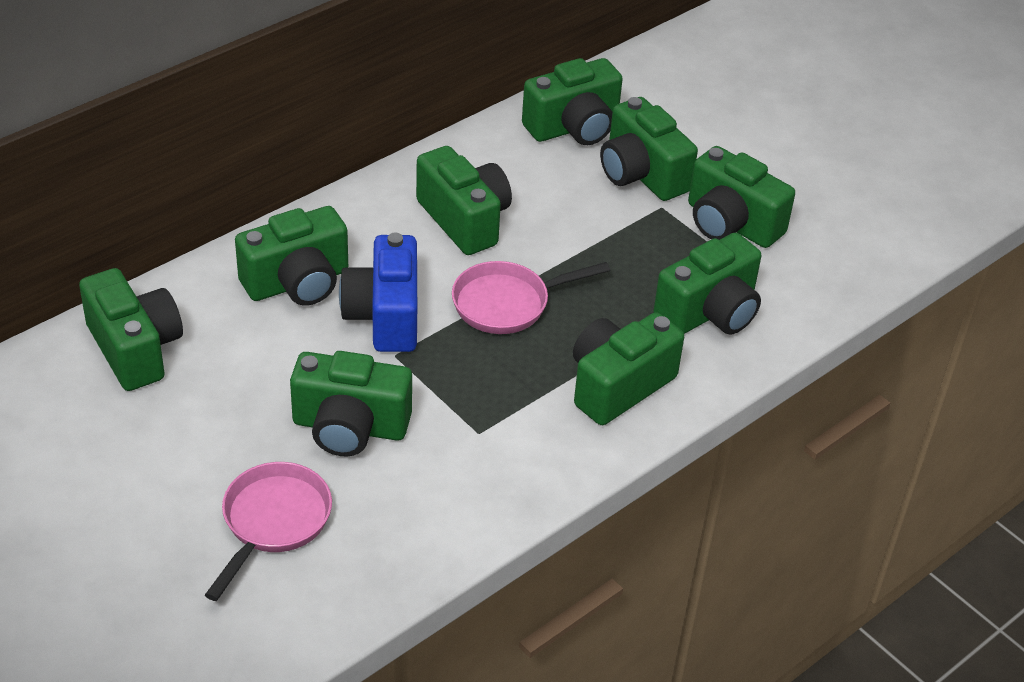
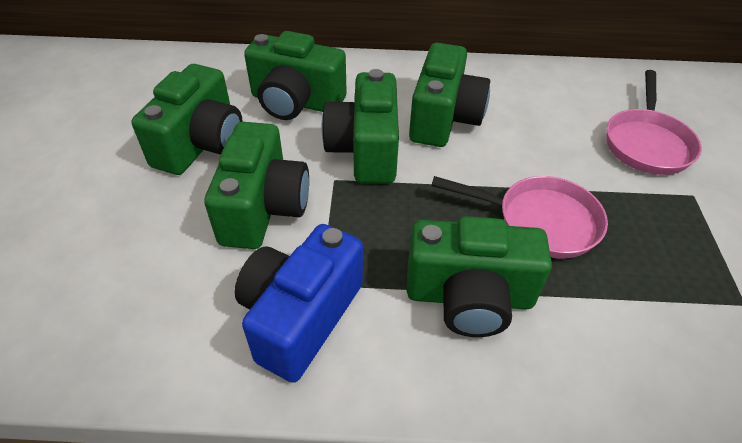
green camera: [79,268,183,391] [235,206,348,306] [290,351,412,457] [416,146,512,255] [522,58,623,145] [573,312,684,425] [600,97,698,201] [653,233,761,335] [688,146,795,248] = 9 -> [131,64,243,175] [204,122,309,249] [244,31,347,120] [322,69,399,183] [407,216,552,337] [409,43,490,147] = 6

